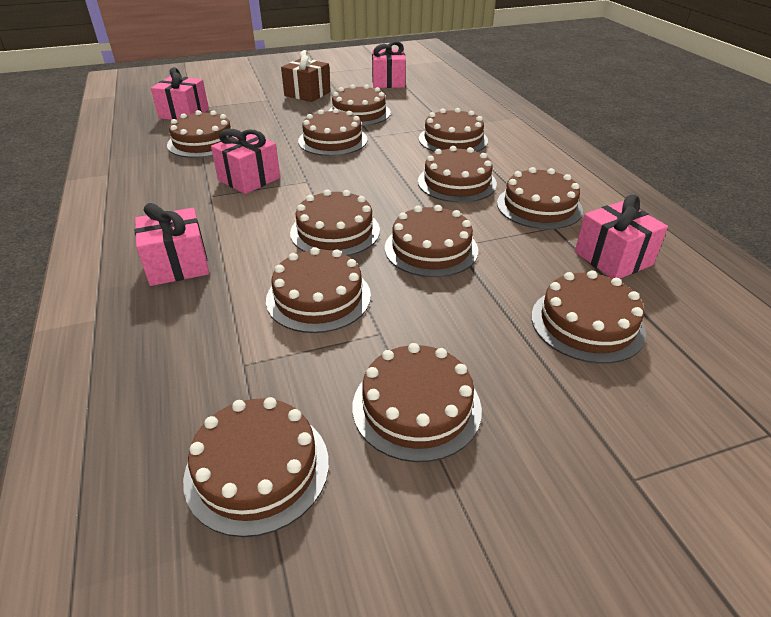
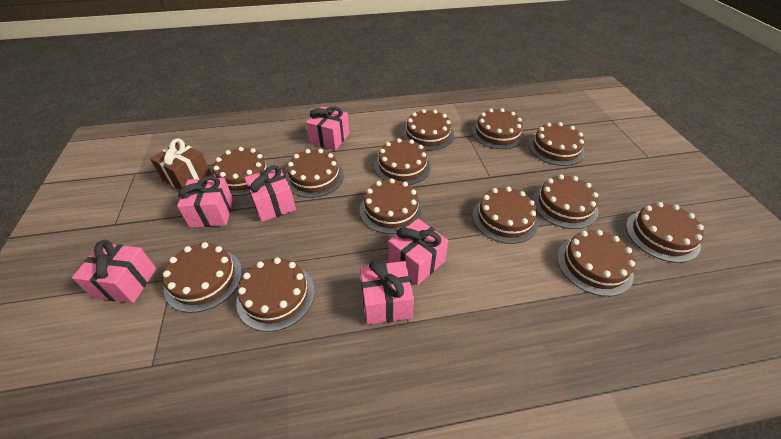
brown cake: [167,110,234,158] [183,397,329,537] [266,247,371,333] [290,189,380,256] [298,108,368,156] [329,84,391,126] [352,343,482,462] [385,205,478,277] [418,146,497,203] [419,108,488,152] [497,167,583,229] [531,271,646,364] = 12 -> [163,242,242,313] [213,147,271,196] [236,257,315,332] [285,149,344,198] [360,178,423,234] [374,138,431,185] [402,109,454,151] [471,108,524,149] [472,187,538,244] [528,122,585,166] [533,174,599,229] [557,230,635,296] [626,202,704,263] = 13
pink gift: [135,203,209,286] [151,67,209,120] [211,129,280,194] [372,41,406,88] [575,195,668,279] = 5 -> [72,240,156,303] [177,176,233,228] [244,165,296,222] [306,106,349,150] [360,261,414,325] [389,219,449,285] = 6

